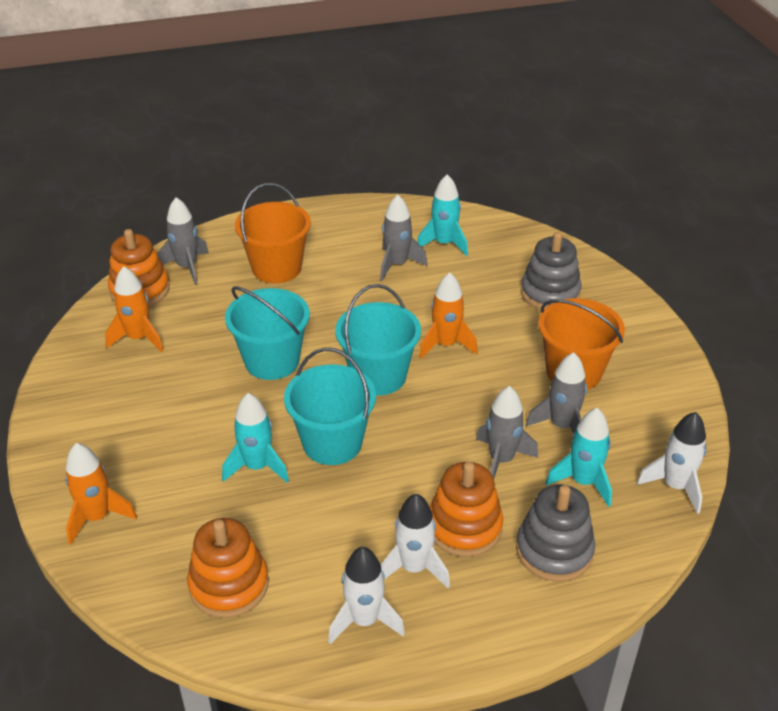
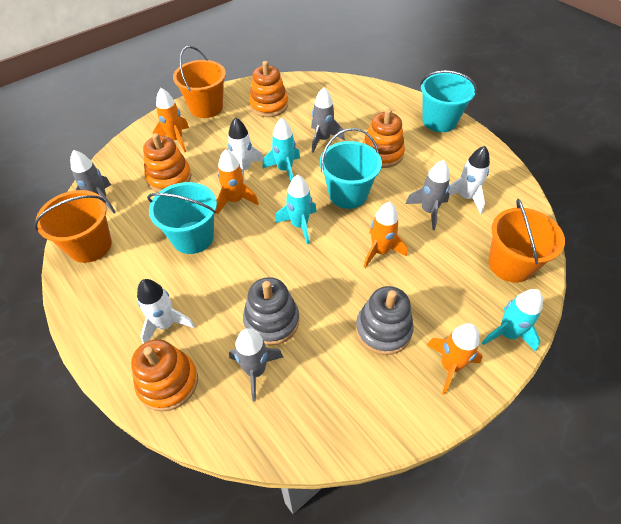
orange bucket: [235,183,311,283] [538,298,625,390] = 2 -> [34,190,112,263] [173,46,226,118] [488,199,565,283] = 3
orange rocket: [65,443,137,545] [105,266,164,352] [419,272,478,359] = 3 -> [153,88,189,152] [216,149,259,214] [364,202,407,268] [427,323,483,395] = 4
orange stacking toy: [108,229,170,306] [187,518,269,618] [430,462,503,557] = 3 -> [131,339,198,412] [143,133,192,193] [249,61,288,117] [363,109,405,168] = 4

